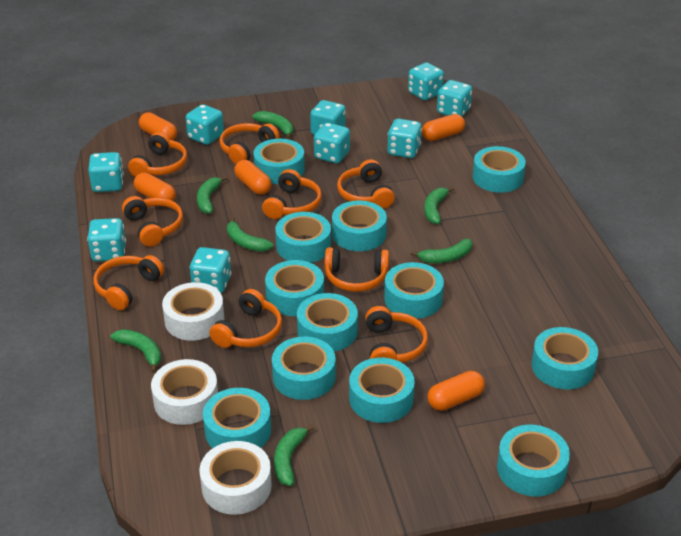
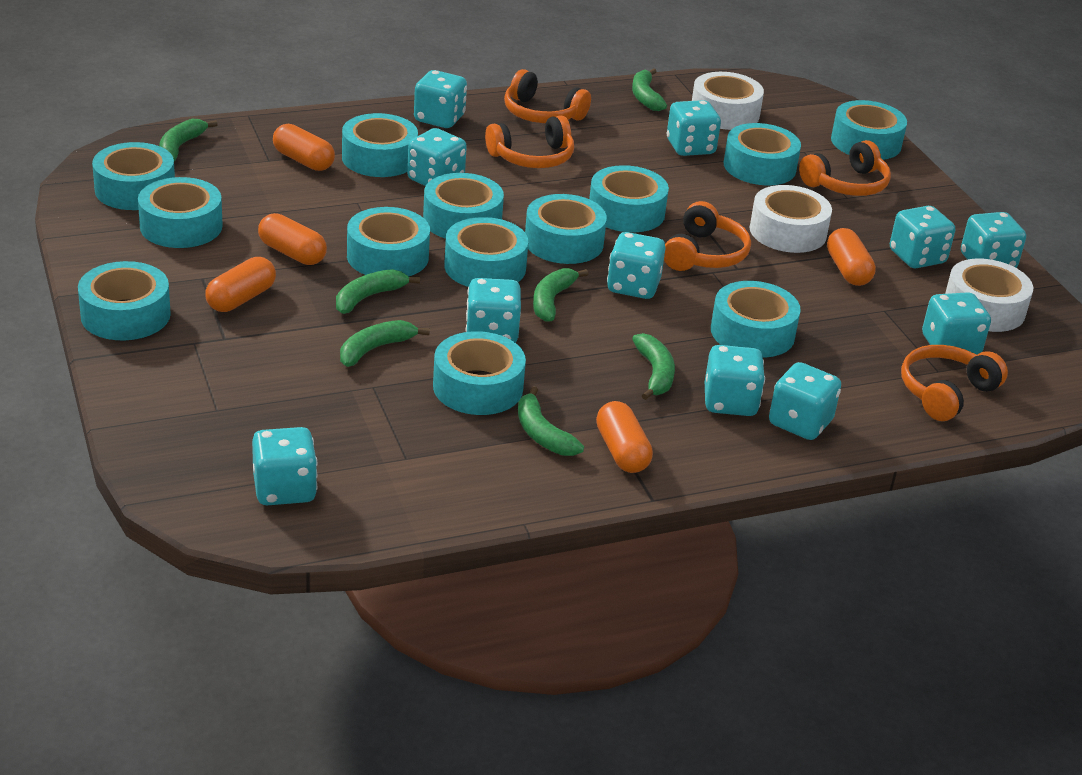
orange headphones: [93,255,164,310] [122,196,183,247] [128,132,187,177] [209,289,282,348] [219,123,280,164] [262,169,322,219] [325,247,389,292] [337,159,395,209] [365,306,428,363] = 9 -> [485,115,574,168] [504,69,591,123] [664,201,751,271] [799,140,891,196] [901,345,1008,421] = 5
turquoise dice: [87,218,126,262] [88,152,124,192] [186,104,224,145] [190,247,231,293] [310,100,346,135] [314,123,350,163] [387,119,422,158] [408,62,444,100] [437,80,472,116] = 9 -> [252,427,317,505] [407,128,467,186] [414,70,467,128] [466,278,521,343] [607,232,665,299] [667,100,721,156] [705,345,765,416] [769,362,841,440] [890,206,955,268] [922,292,991,355] [961,212,1026,268] = 11
turquoise tape: [203,388,271,448] [253,139,305,184] [265,260,324,316] [272,337,336,400] [275,212,331,263] [297,293,358,352] [332,200,387,251] [349,358,415,423] [384,262,444,319] [473,146,526,193] [497,425,570,497] [532,327,598,389] = 12 -> [78,261,171,340] [92,142,175,210] [138,177,223,248] [342,113,418,177] [347,207,430,276] [423,173,504,239] [433,331,526,415] [444,217,528,287] [525,194,607,264] [589,165,669,232] [711,281,801,358] [724,123,801,185] [831,100,907,160] = 13

